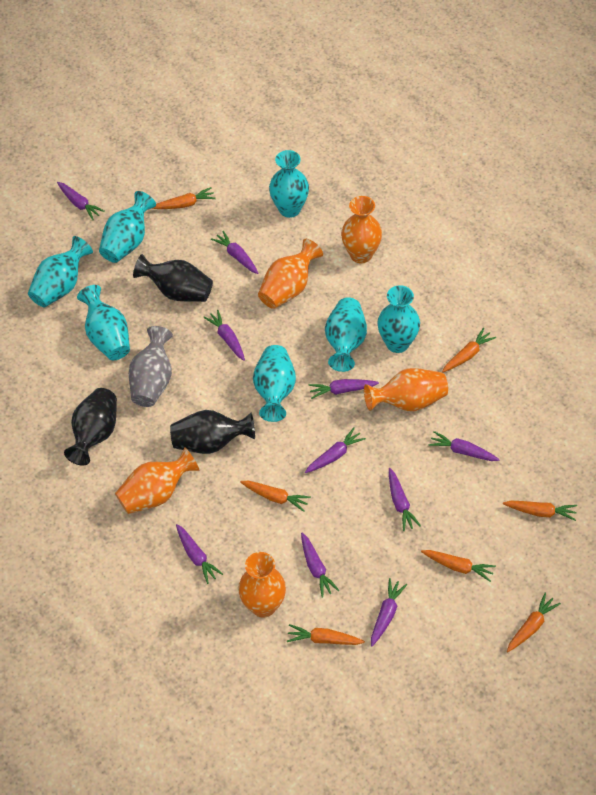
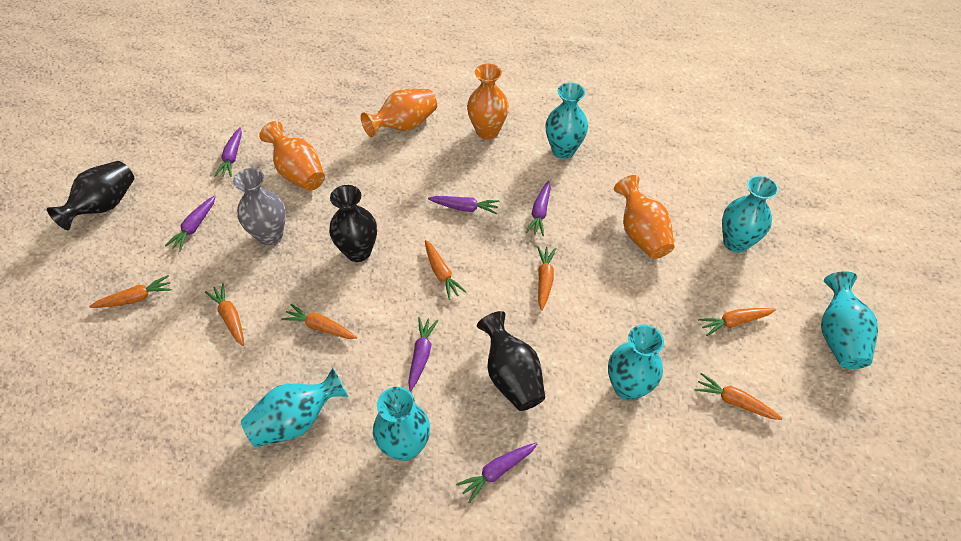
orange vase: [115,447,200,514] [238,552,286,618] [258,239,323,309] [341,196,382,264] [364,368,448,411] = 5 -> [259,121,325,191] [361,89,437,137] [467,63,509,140] [614,175,675,259] = 4
purple carrot: [57,182,105,220] [176,524,223,584] [203,310,245,361] [211,231,259,274] [301,532,339,598] [305,428,366,473] [309,379,379,399] [371,578,407,646] [389,468,421,531] [428,431,500,461] = 10 -> [165,195,216,252] [214,127,242,177] [408,317,439,391] [428,196,499,214] [456,442,537,503] [525,180,551,236] = 6
turquoise vase: [28,236,93,307] [77,285,130,360] [99,191,156,263] [253,345,296,422] [269,150,309,218] [325,297,367,372] [377,285,420,353] = 7 -> [241,368,349,447] [373,387,430,461] [546,82,588,159] [608,325,664,401] [722,175,779,253] [821,271,878,369] = 6

